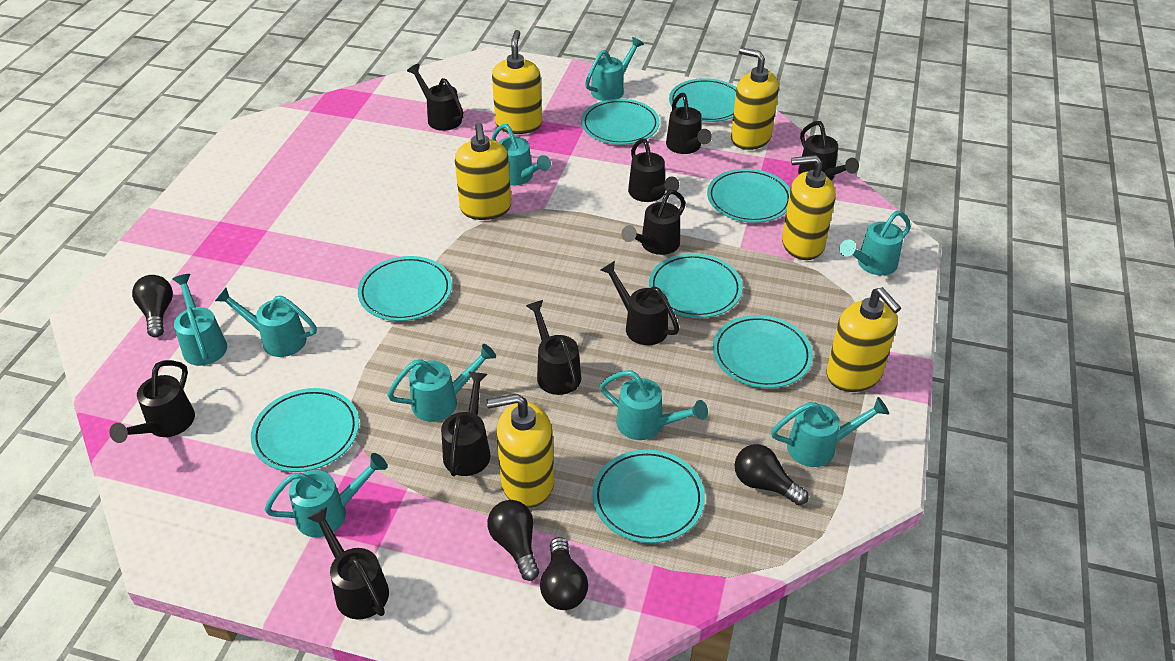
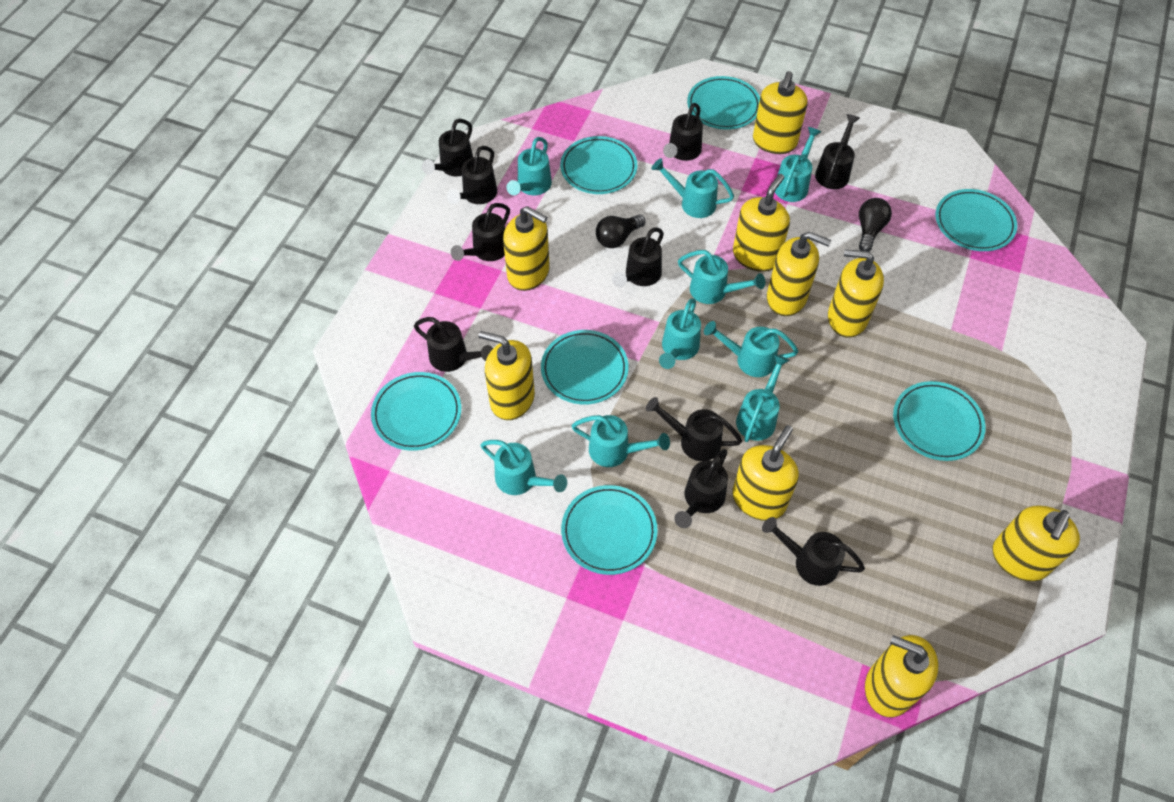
black light bulb: [132,275,173,337] [487,500,539,581] [540,537,588,610] [735,444,808,505] = 4 -> [596,214,646,248] [859,198,892,251] = 2
turquoise plate: [251,388,359,472] [358,256,452,321] [581,99,660,145] [592,449,705,543] [649,253,742,318] [669,78,737,122] [707,169,790,223] [713,315,813,388] = 8 -> [371,372,461,451] [541,330,629,404] [560,136,637,194] [561,485,658,575] [687,76,760,130] [893,381,986,461] [936,189,1017,251] = 7
yellow soap dispenser: [455,123,511,220] [487,394,554,508] [492,30,542,134] [731,48,779,150] [782,155,836,260] [827,287,901,392] = 6 -> [478,331,535,420] [503,206,550,291] [732,425,799,521] [733,174,790,272] [753,71,808,154] [767,231,831,316] [828,249,884,338] [865,635,938,718] [992,505,1080,581] = 9

